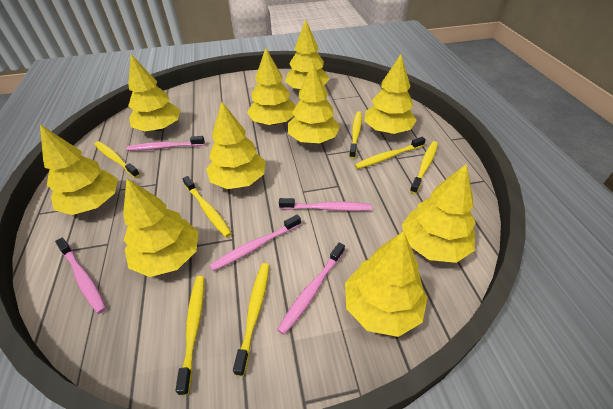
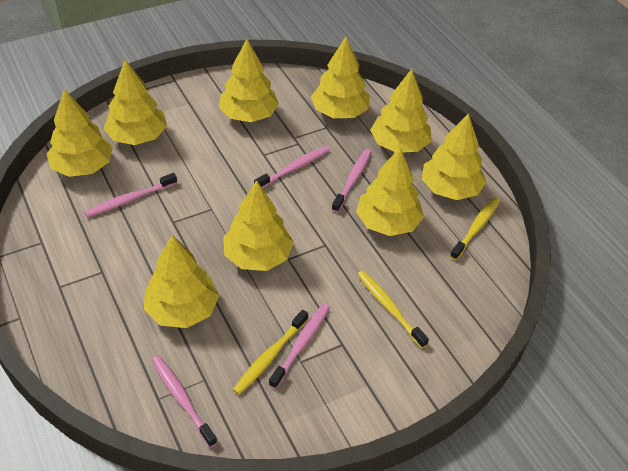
yellow toothbrush: [94,141,140,178] [175,276,204,395] [183,176,232,237] [233,263,269,376] [349,111,362,159] [355,137,426,169] [410,141,438,194] = 7 -> [233,310,308,395] [357,270,429,348] [450,197,500,260] = 3
yellow tree: [40,125,118,215] [123,178,199,277] [128,54,181,131] [206,102,265,189] [247,48,296,125] [285,20,330,89] [288,63,340,143] [345,231,427,337] [364,54,417,134] [402,164,476,263] = 10 -> [47,89,113,177] [104,60,167,145] [144,235,219,328] [219,39,279,122] [223,180,294,271] [311,37,370,118] [356,148,424,236] [370,69,431,152] [422,113,487,200] = 9

